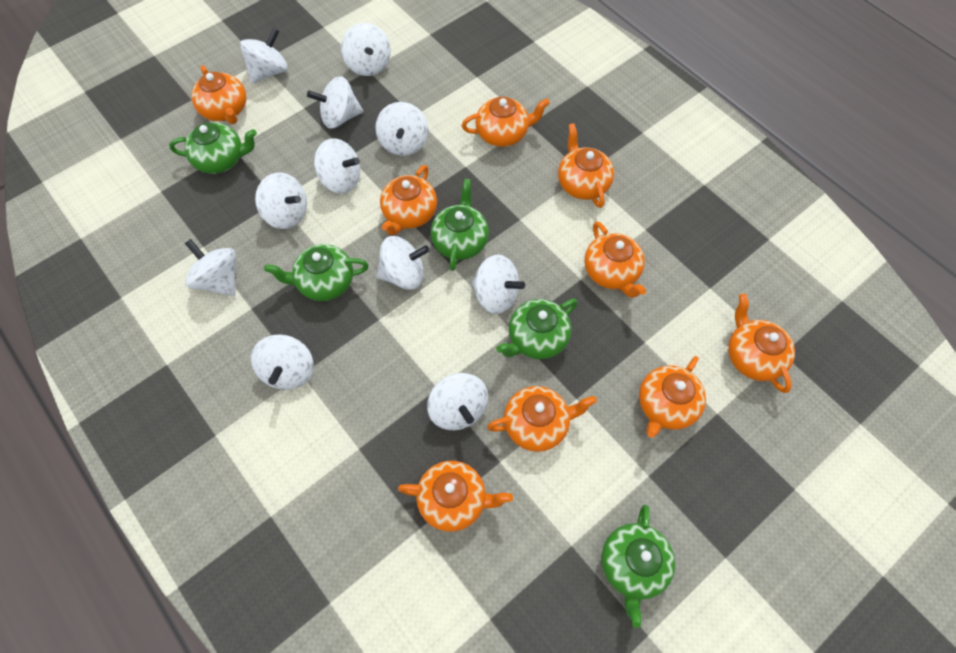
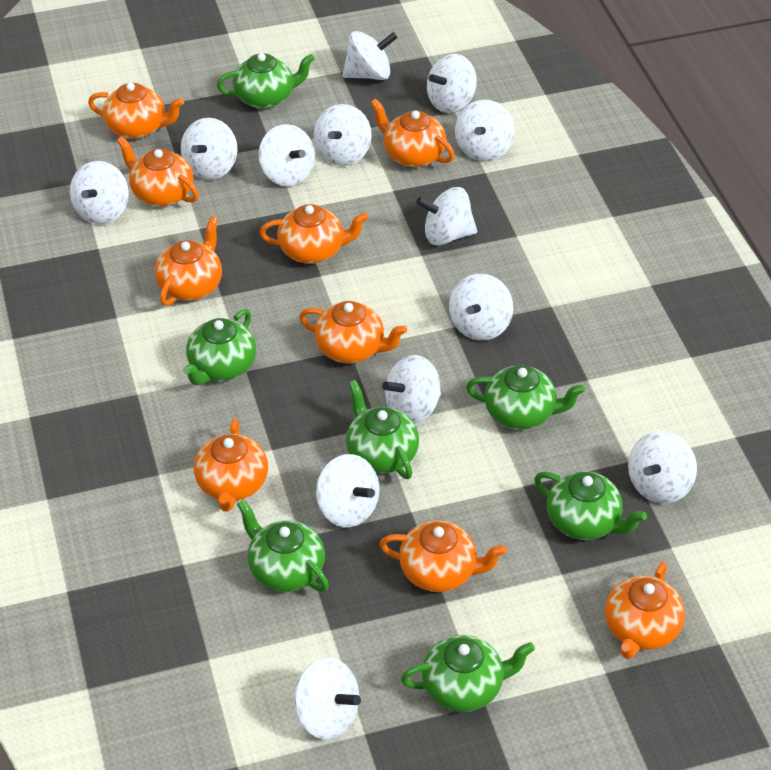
green teapot: [169,123,257,174] [264,244,369,301] [431,179,489,271] [496,299,577,359] [602,505,675,628] = 5 -> [183,309,256,385] [217,53,315,109] [237,499,329,592] [346,380,419,479] [401,635,535,712] [466,365,585,430] [534,471,647,540] = 7
white spinning top: [185,239,236,296] [240,28,288,84] [251,334,314,390] [255,172,307,229] [307,76,363,129] [314,138,360,194] [341,23,391,76] [375,102,428,156] [376,236,430,290] [427,373,488,430] [472,254,525,314] = 11 -> [70,161,129,224] [181,118,238,180] [259,124,315,186] [294,658,361,739] [314,104,372,166] [316,454,379,527] [342,31,398,80] [382,355,441,424] [416,187,477,246] [427,54,477,113] [449,274,513,340] [455,100,515,161] [628,431,697,503] = 13

